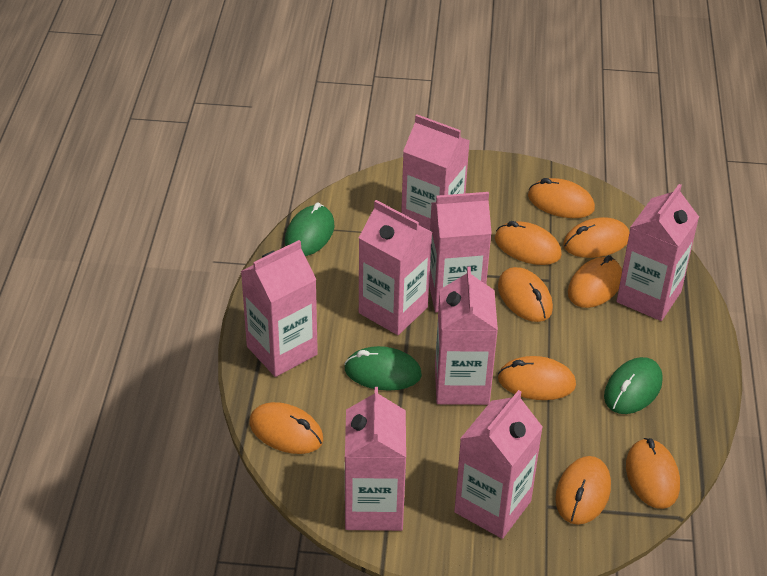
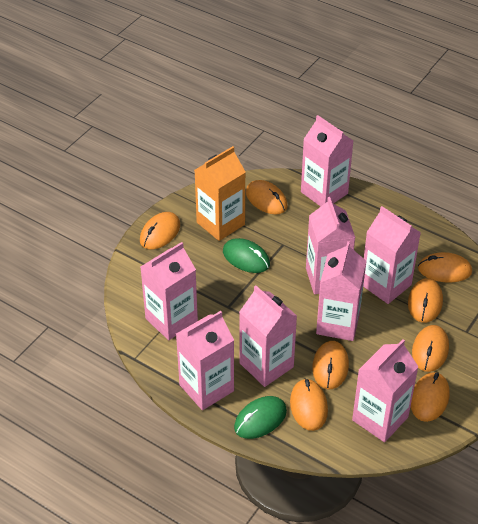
green mouse: [285,203,334,256] [344,346,422,391] [604,357,663,414] = 3 -> [223,238,270,273] [234,396,287,439] = 2
orange carton: none = 0 -> [195,146,245,241] = 1
orange mouse: [249,402,323,454] [495,221,562,265] [498,267,553,322] [498,356,576,400] [528,178,595,218] [555,456,611,525] [563,217,630,258] [568,255,622,308] [626,438,680,509] = 9 -> [140,212,180,249] [246,180,288,215] [290,378,328,431] [312,341,349,389] [408,278,443,323] [411,372,450,422] [412,325,449,372] [418,252,472,282] = 8

